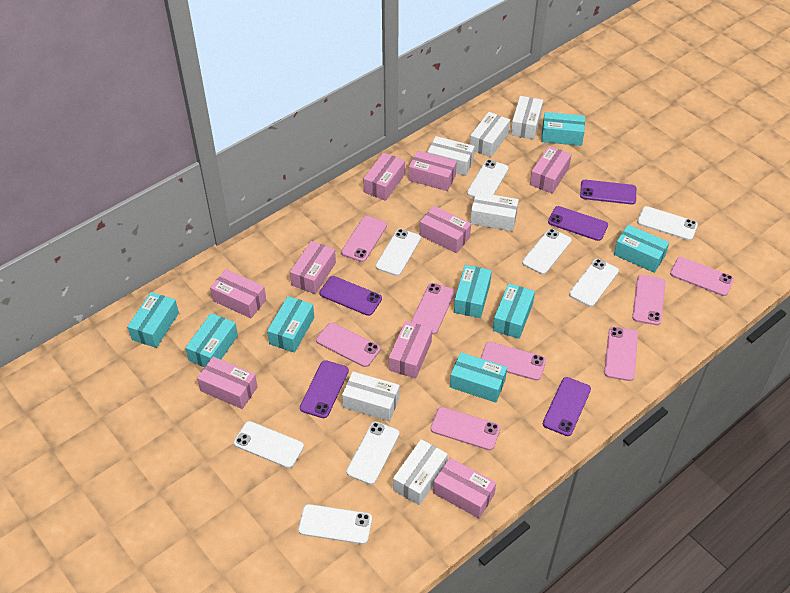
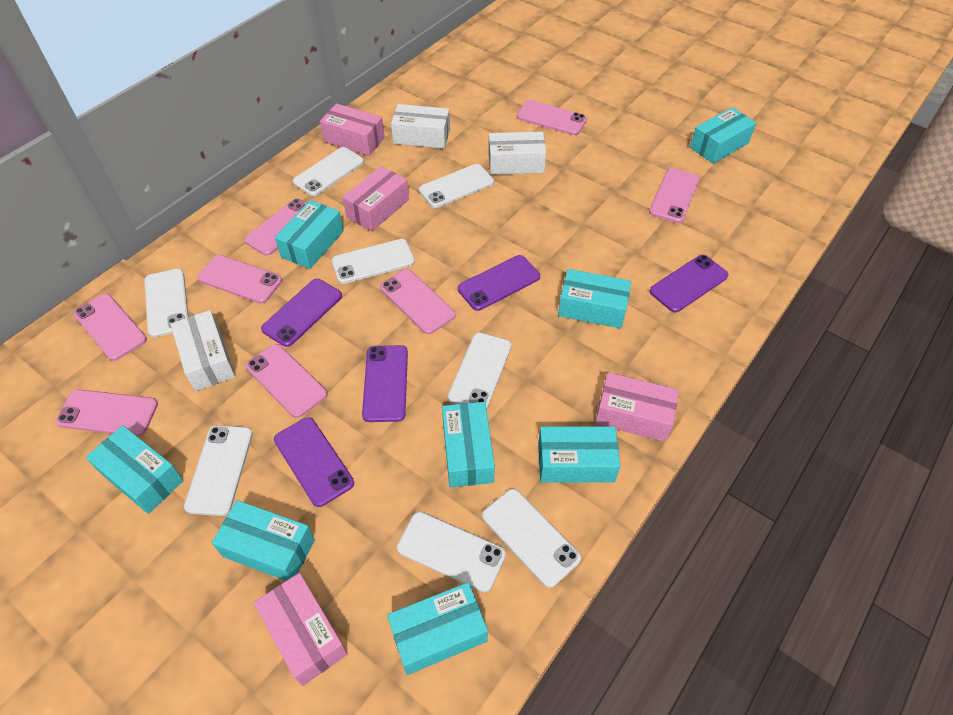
pink box: [197,357,258,409] [210,269,266,318] [290,241,336,294] [363,153,405,201] [389,321,432,379] [409,151,457,191] [420,206,471,253] [433,458,496,518] [530,146,572,194] = 9 -> [254,573,348,686] [320,103,385,156] [343,166,409,232] [595,372,679,442] = 4
white box: [342,372,400,421] [393,439,448,505] [427,136,475,176] [470,112,510,157] [470,192,519,231] [511,96,543,140] = 6 -> [171,310,235,391] [391,104,450,149] [488,132,546,175] = 3

